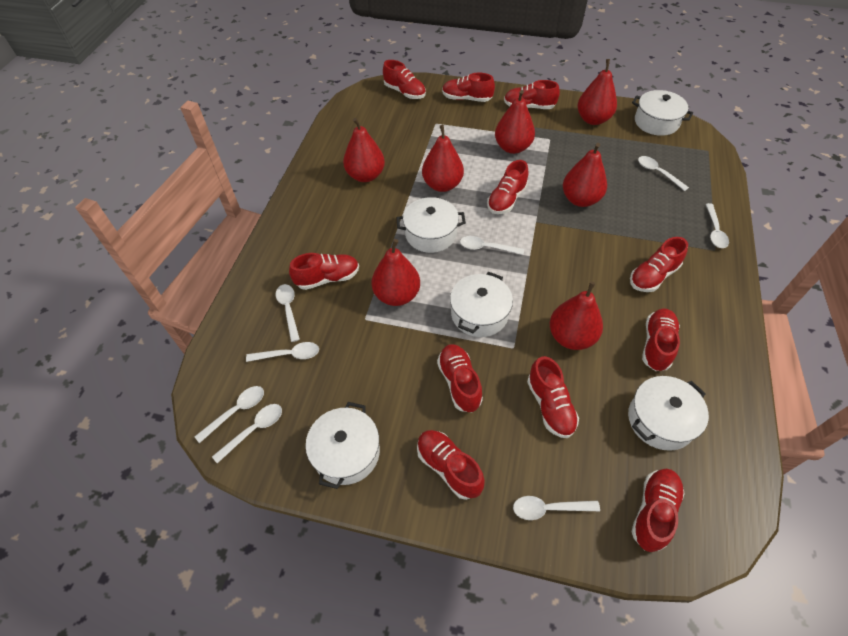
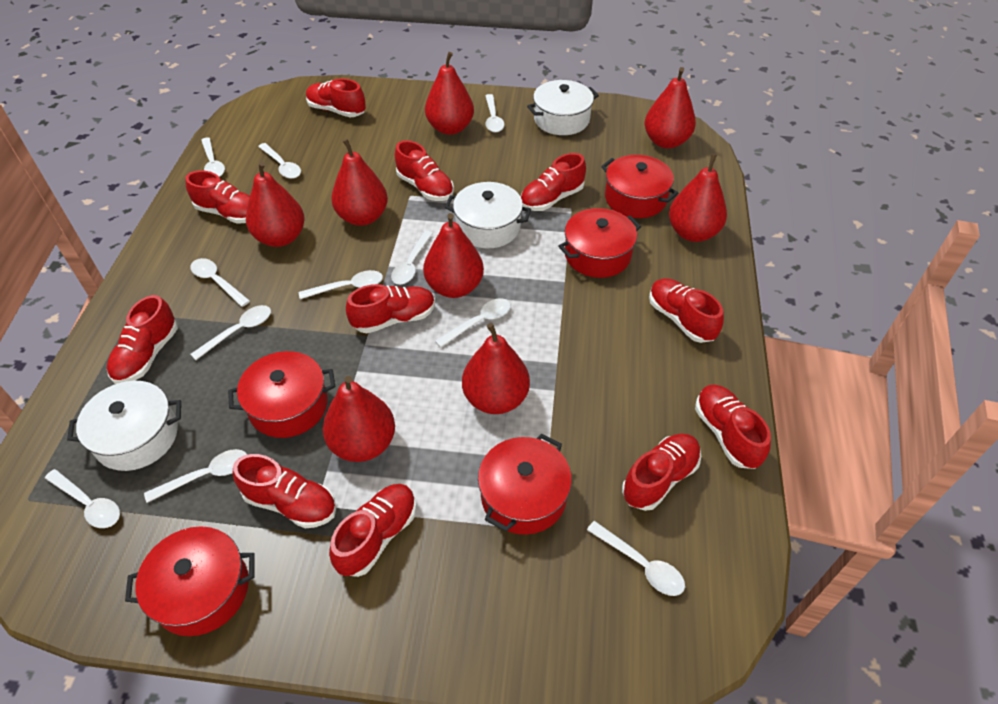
red pear: [343,118,385,182] [371,239,420,306] [422,125,464,192] [495,90,535,154] [550,282,603,350] [563,143,607,207] [578,59,617,125] = 7 -> [246,161,305,247] [323,376,395,462] [331,139,388,226] [423,213,484,298] [425,52,474,135] [462,323,530,414] [645,67,696,149] [669,154,727,242] = 8
red pot: none = 0 -> [125,526,255,636] [228,351,335,438] [478,434,572,535] [558,208,641,278] [601,155,678,218] = 5
white pot: [306,402,380,489] [396,197,466,253] [450,272,513,337] [628,376,709,451] [632,90,693,136] = 5 -> [67,381,181,471] [445,182,531,248] [527,80,599,135] = 3
white spoon: [194,386,264,443] [212,404,282,463] [246,342,319,362] [276,284,300,342] [460,236,524,255] [513,496,600,520] [638,156,689,191] [706,203,729,248] = 8 -> [45,469,120,528] [144,449,247,503] [190,258,250,307] [190,305,271,360] [201,137,225,177] [258,143,301,179] [299,270,383,299] [391,231,433,284] [435,298,511,348] [485,94,504,132] [587,521,685,596] = 11

